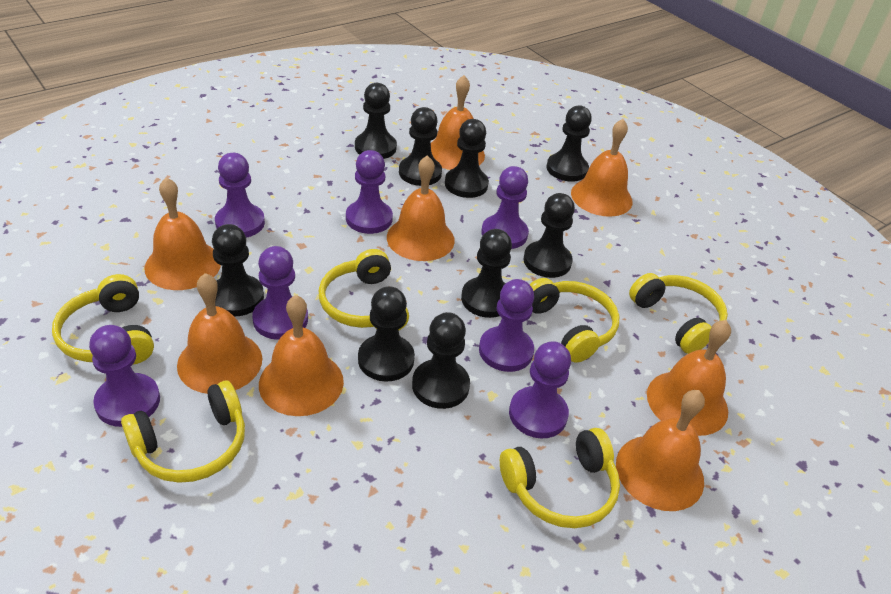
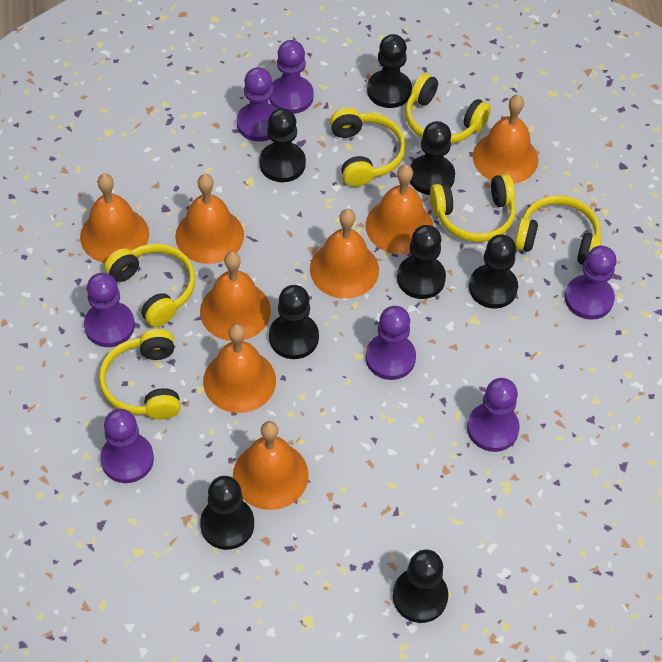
black pawn: [212,224,264,317] [355,83,397,159] [358,286,415,382] [399,107,442,186] [412,312,470,409] [445,119,489,198] [461,229,512,318] [523,193,575,278] [546,105,592,182] = 9 -> [200,476,254,550] [259,108,306,182] [269,285,319,359] [367,34,412,108] [393,549,448,623] [397,225,446,299] [410,121,455,195] [469,234,518,309] = 8

